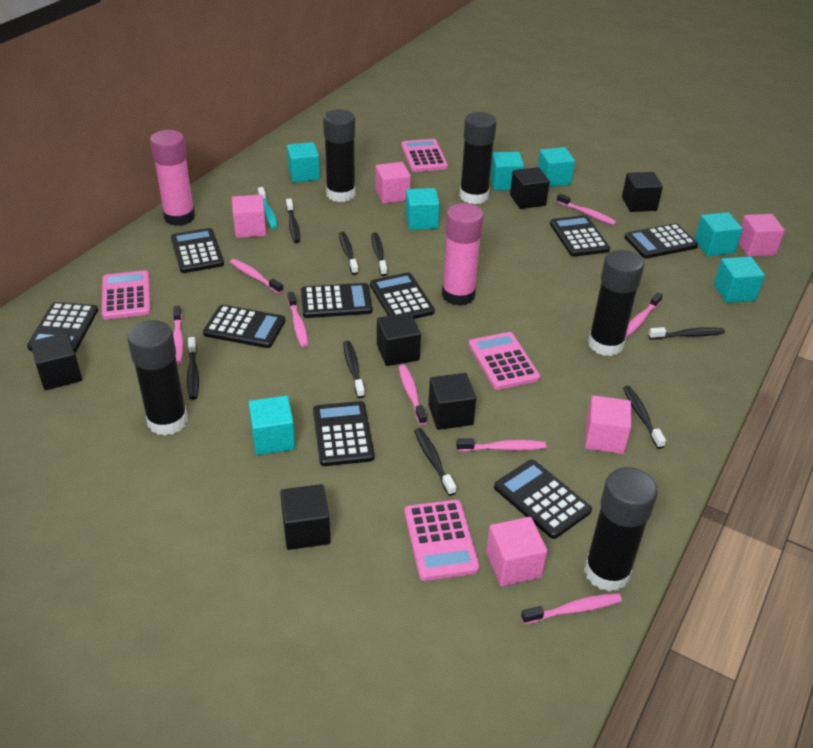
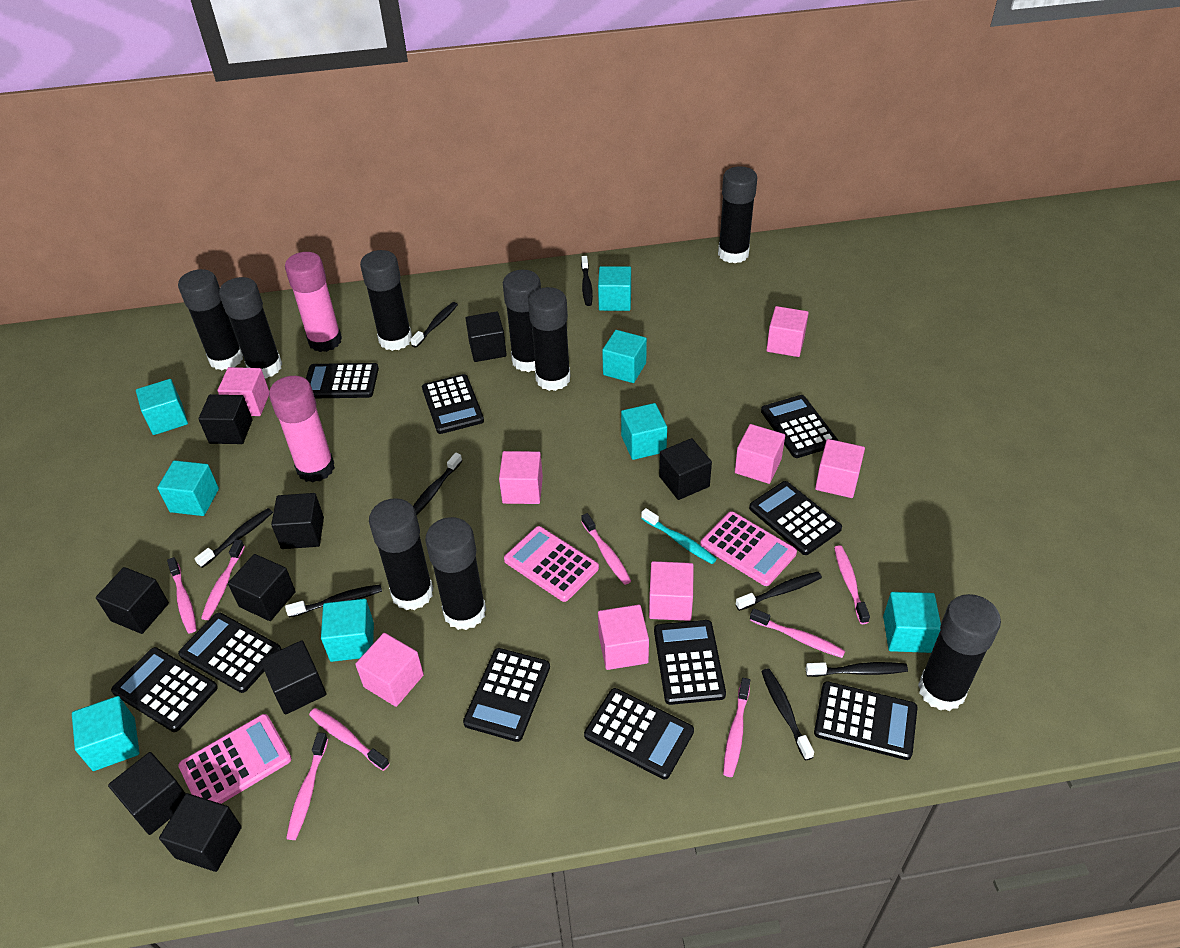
black calculator: [27,302,98,352] [171,228,224,273] [203,305,285,348] [301,283,373,318] [313,401,374,466] [370,272,435,319] [494,460,592,539] [550,215,610,257] [624,223,698,259] = 9 -> [111,647,218,732] [178,612,281,693] [306,363,379,398] [422,374,484,434] [463,648,550,742] [584,688,694,779] [654,620,726,705] [749,481,842,555] [761,395,838,458] [814,681,918,760] = 10
black cube: [30,332,82,390] [280,484,331,550] [377,312,421,366] [428,373,476,430] [510,167,550,209] [622,172,663,212] = 6 -> [96,567,169,634] [108,752,186,835] [159,793,242,872] [199,394,252,444] [228,554,296,621] [260,640,326,715] [271,493,324,549] [466,311,507,362] [659,438,712,500] = 9
black glue stick: [127,320,188,436] [323,109,356,202] [460,112,497,204] [584,467,658,592] [588,250,644,356] = 5 -> [178,269,243,370] [219,277,282,378] [360,250,412,351] [369,498,434,610] [425,517,486,630] [503,270,541,372] [528,287,571,391] [718,166,757,263] [918,594,1001,711] = 9
pink calculator: [102,270,150,319] [401,139,448,172] [404,500,480,581] [469,332,540,390] = 4 -> [178,714,292,804] [504,526,599,602] [700,511,797,586] = 3
pink cube: [232,195,266,238] [375,162,411,204] [486,517,547,586] [585,395,631,454] [738,214,785,257] = 5 -> [218,367,269,416] [355,633,424,707] [499,451,543,504] [598,604,649,670] [649,561,694,621] [735,424,785,484] [766,306,809,357] [815,439,865,498] = 8
turquoise cube: [249,396,295,455] [287,142,320,183] [405,188,440,230] [490,152,524,190] [538,147,575,187] [695,212,743,256] [714,257,765,303] = 7 -> [72,696,139,771] [136,379,188,435] [157,460,219,516] [321,599,374,662] [598,266,631,311] [602,330,647,383] [621,403,667,460] [883,592,941,653] = 8

